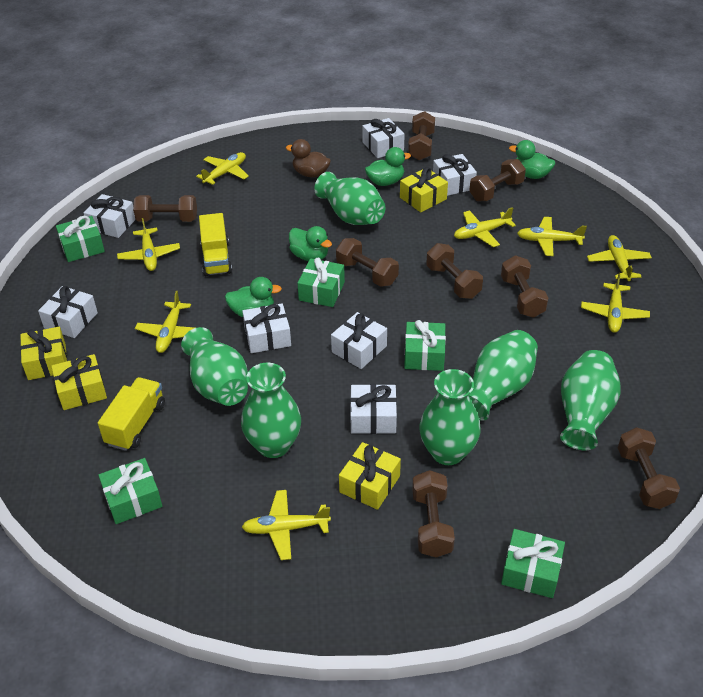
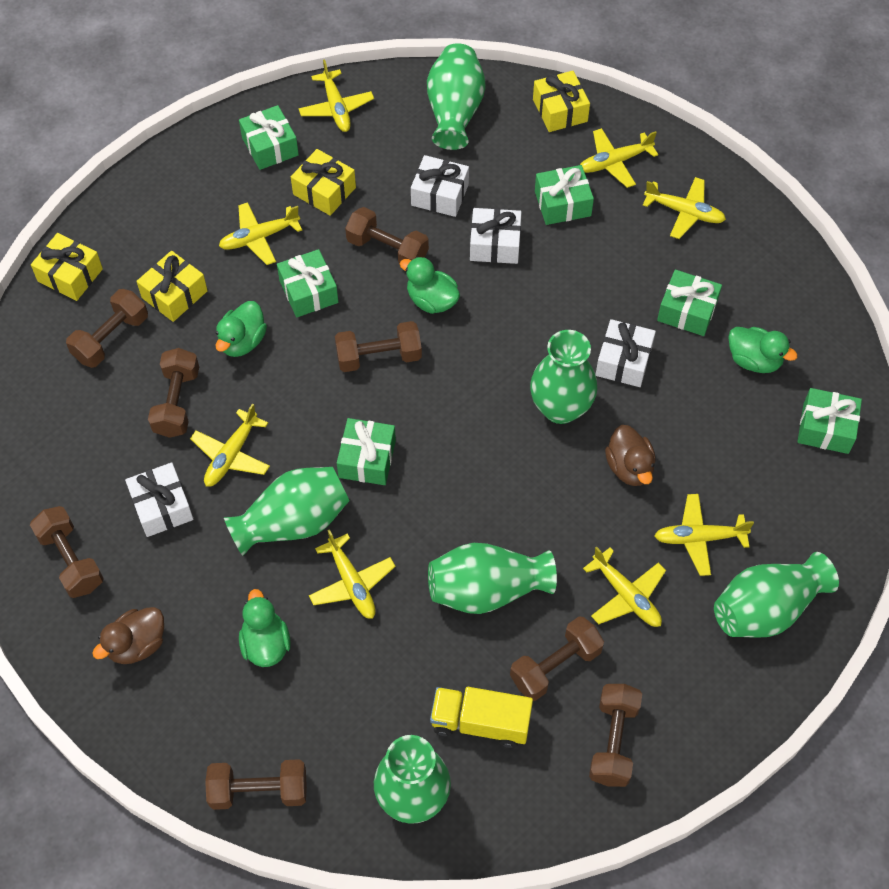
brown duck: [286,139,331,178] = 1 -> [92,607,164,664] [605,425,656,486] = 2
green gift: [56,216,105,262] [98,458,162,524] [298,257,345,307] [404,320,446,371] [501,529,565,598] = 5 -> [239,105,299,170] [277,249,338,317] [337,418,396,485] [535,165,594,225] [657,270,722,336] [797,388,862,454] = 6
white gift: [38,286,98,338] [84,194,135,238] [242,303,291,353] [331,312,387,369] [350,384,397,434] [362,118,405,158] [433,154,477,196] = 7 -> [125,462,193,537] [411,155,469,217] [470,208,521,264] [596,319,656,387] = 4
yellow truck: [98,377,165,451] [199,213,232,276] = 2 -> [430,687,533,748] = 1

